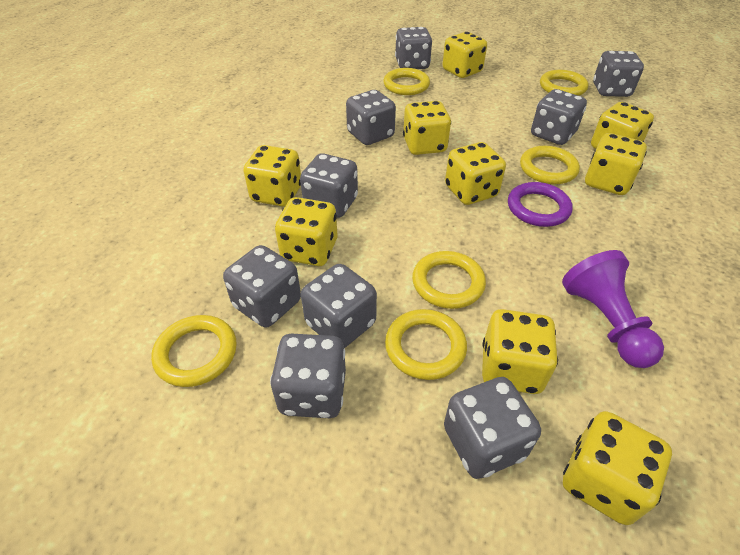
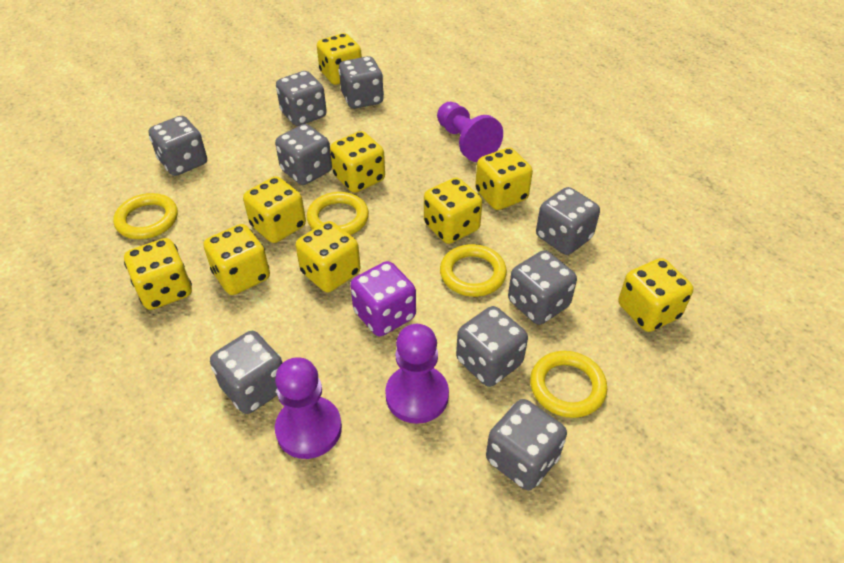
purple dice: none = 0 -> [350,261,416,336] = 1
purple pawn: [562,250,664,368] = 1 -> [275,357,342,459] [385,324,449,424] [437,102,503,162] = 3
purple ring: [508,182,573,227] = 1 -> none = 0
yellow ring: [151,315,237,387] [383,68,430,95] [385,309,467,380] [412,251,486,309] [520,146,580,184] [540,70,588,96] = 6 -> [113,193,178,239] [307,192,369,235] [440,244,507,297] [530,351,607,418] = 4

